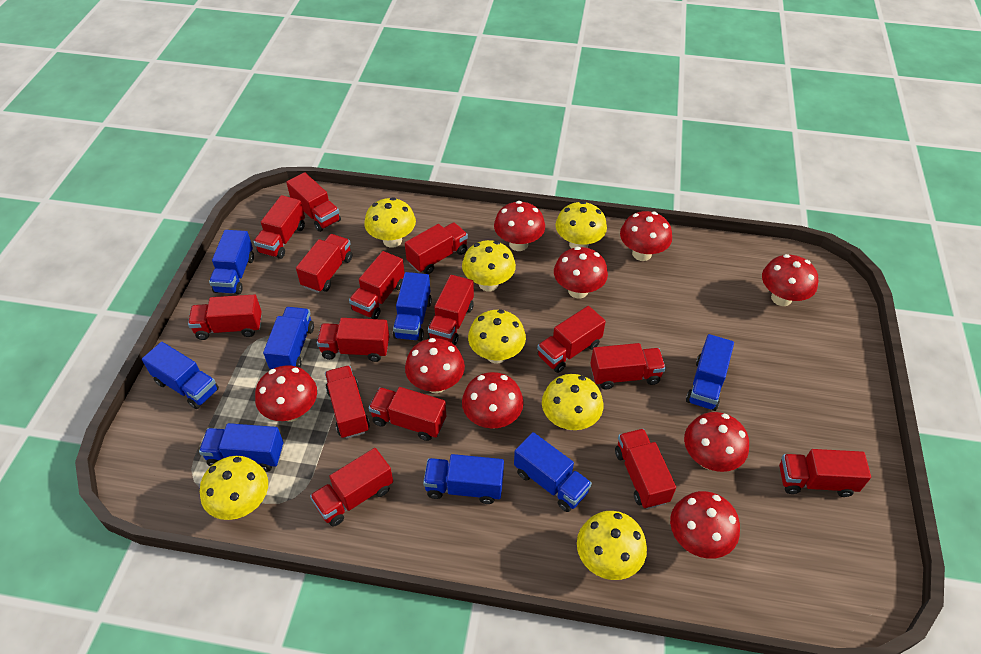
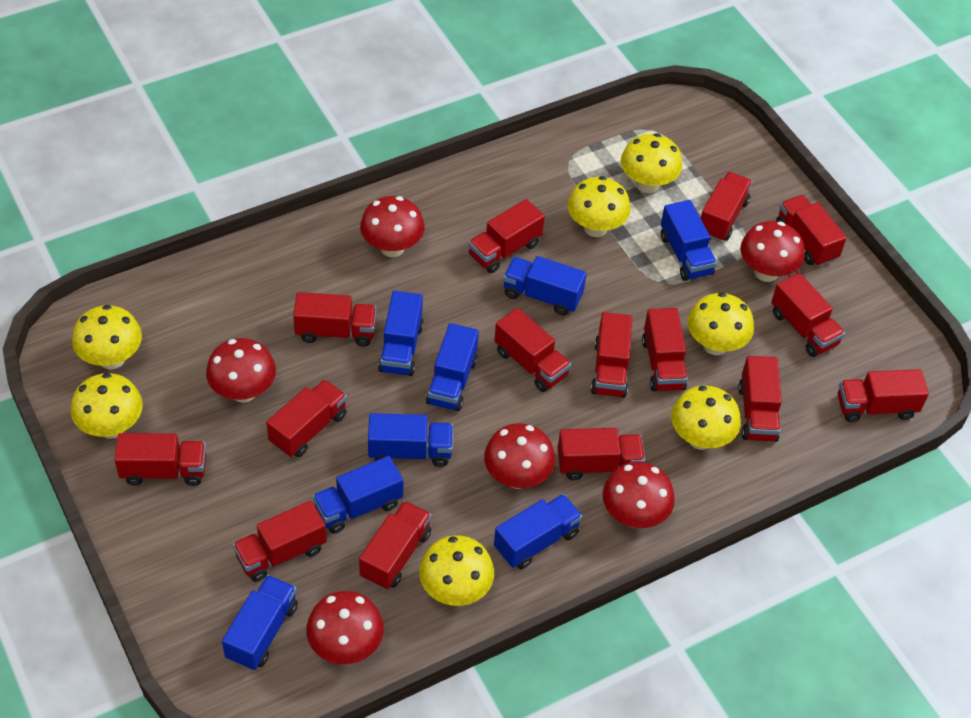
red mushroom: [255,365,317,422] [405,338,465,393] [462,372,524,429] [494,201,545,251] [554,247,608,298] [620,211,672,261] [670,491,740,559] [684,412,749,472] [762,254,818,306] = 9 -> [206,338,276,403] [306,591,384,664] [360,196,425,257] [484,423,555,489] [603,462,675,528] [740,221,805,282] = 6

